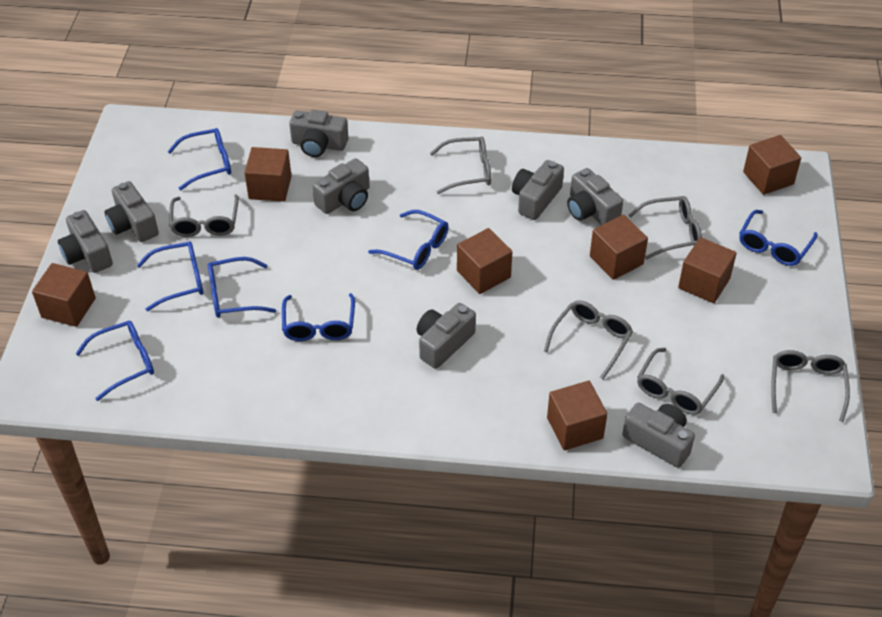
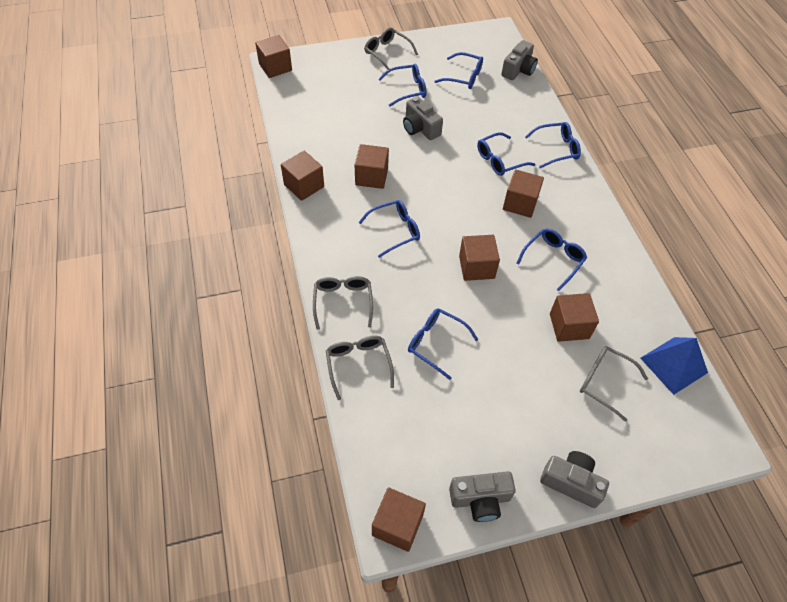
blue pyramid: none = 0 -> [641,337,708,395] = 1
grey camera: [58,210,113,273] [104,181,159,242] [289,110,349,157] [312,158,370,214] [416,303,476,369] [512,160,564,220] [567,168,623,225] [622,403,695,468] = 8 -> [403,96,443,140] [449,471,516,522] [501,40,538,80] [540,451,609,508] = 4
grey glasses: [169,194,239,237] [430,136,491,194] [544,300,633,379] [628,196,702,260] [637,347,724,415] [771,350,850,422] = 6 -> [313,276,373,330] [326,335,394,400] [364,28,418,70] [580,346,648,422] = 4

